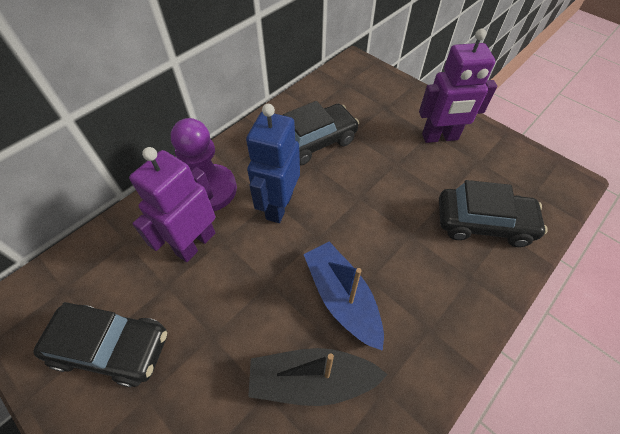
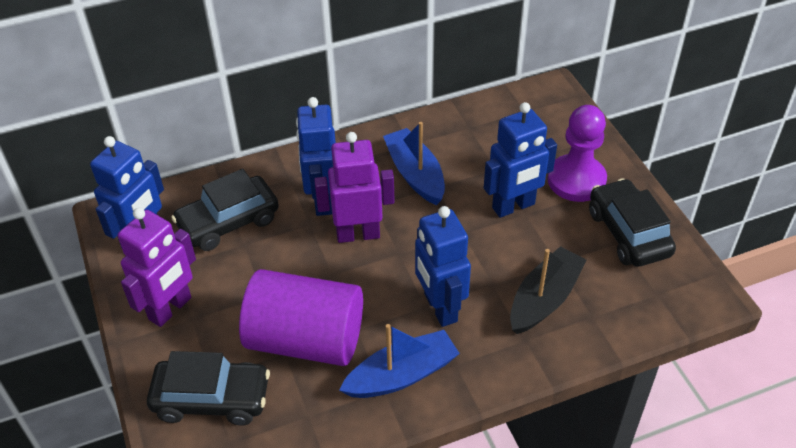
blue boat: [303,241,384,351] = 1 -> [339,324,460,398] [383,122,445,205] = 2
blue robot: [246,104,300,223] = 1 -> [90,136,164,248] [296,97,336,216] [415,206,471,327] [484,102,557,218] = 4
purple cylinder: none = 0 -> [239,269,363,366] = 1

